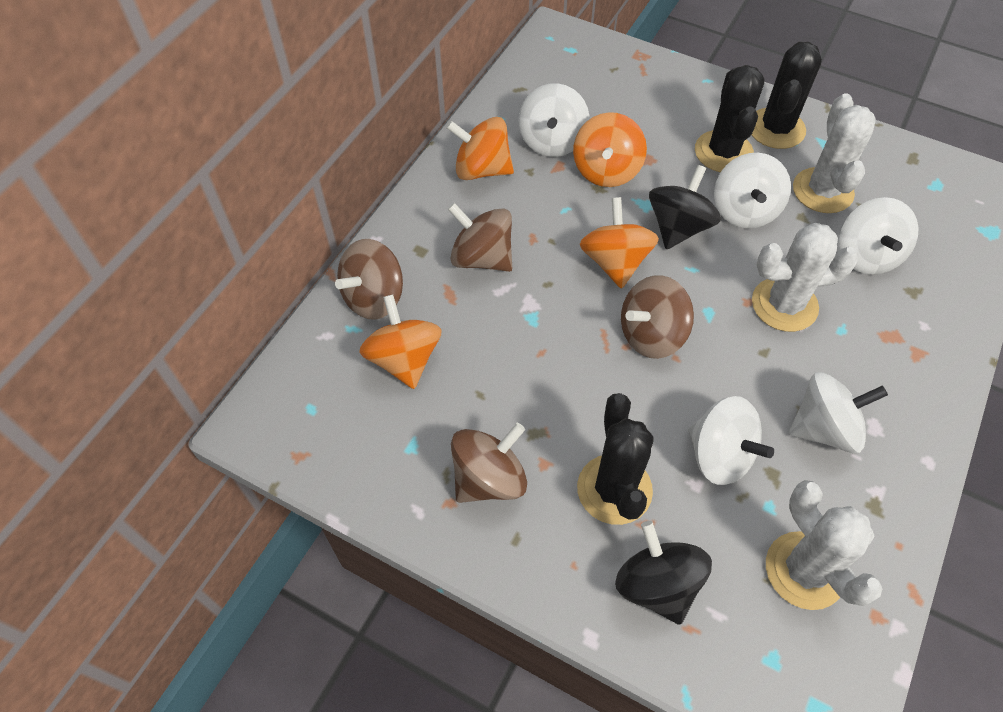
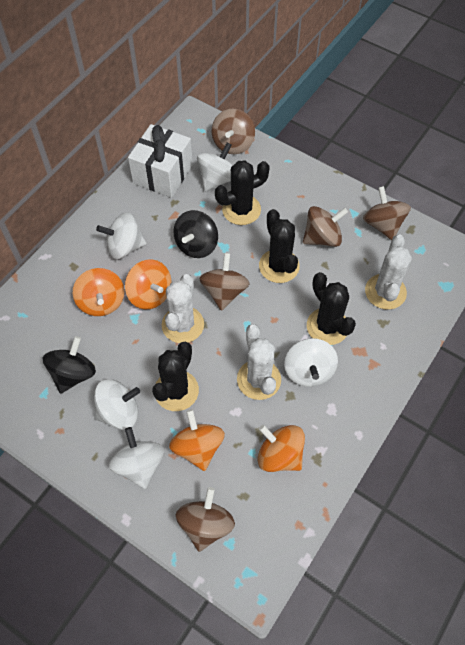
black cactus: [577,393,654,525] [695,65,765,172] [752,42,822,149] = 3 -> [152,341,199,411] [215,161,270,225] [259,209,300,283] [307,272,356,345] = 4
brown spinning top: [335,239,403,320] [448,203,512,272] [451,423,527,503] [621,275,694,359] = 4 -> [176,487,235,552] [199,253,250,311] [212,109,255,154] [303,206,348,247] [363,186,411,240] = 5
white gift: none = 0 -> [128,124,193,198] = 1

